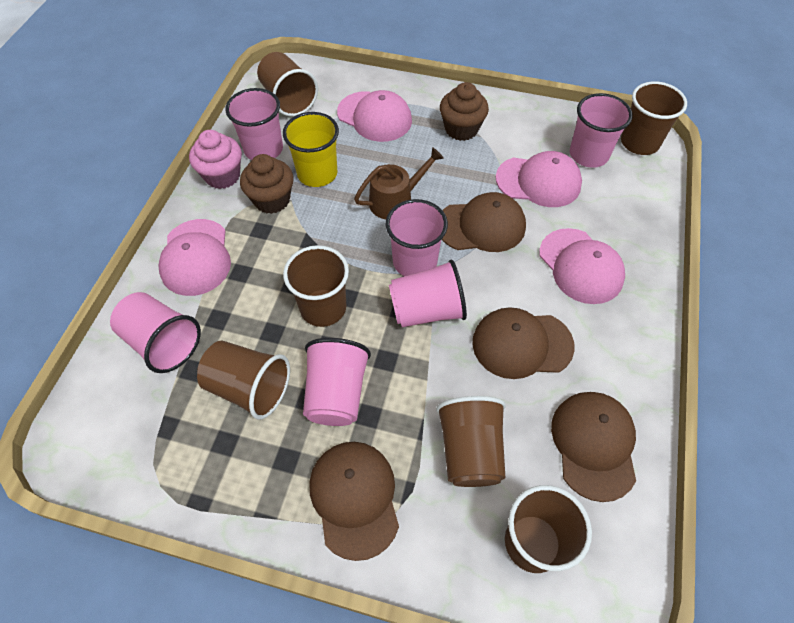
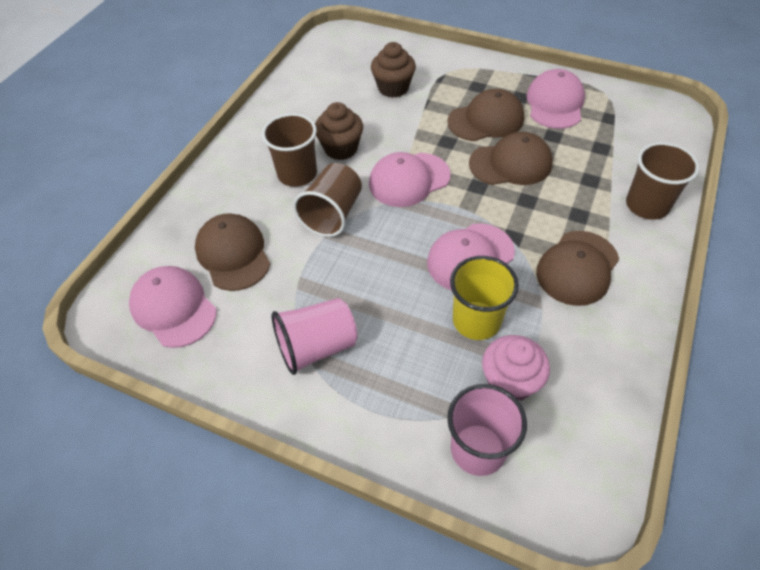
brown cup: [197,341,290,420] [257,52,318,117] [283,245,349,327] [436,396,506,487] [505,485,592,573] [621,81,687,155] = 6 -> [262,113,317,187] [293,163,362,237] [626,142,699,220] = 3
brown watering can: [354,147,444,219] = 1 -> none = 0
pink cup: [110,292,201,373] [225,88,283,160] [303,338,371,426] [386,199,448,276] [389,259,467,327] [570,93,633,168] = 6 -> [272,298,357,375] [447,384,527,476] = 2

